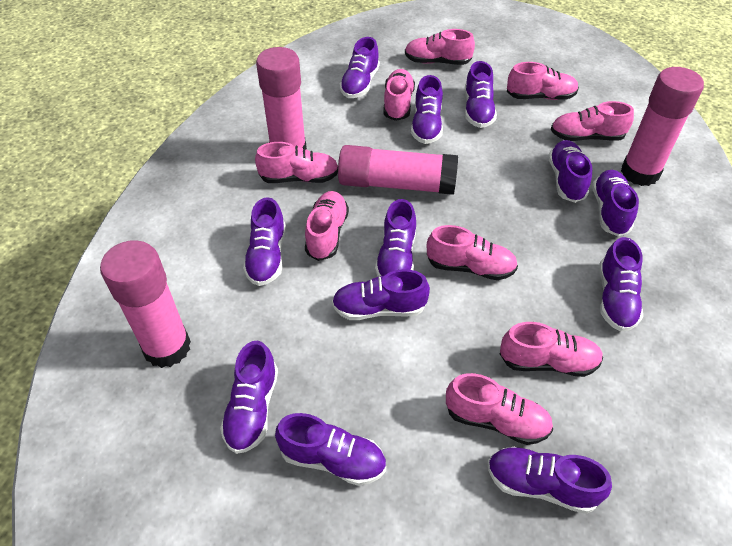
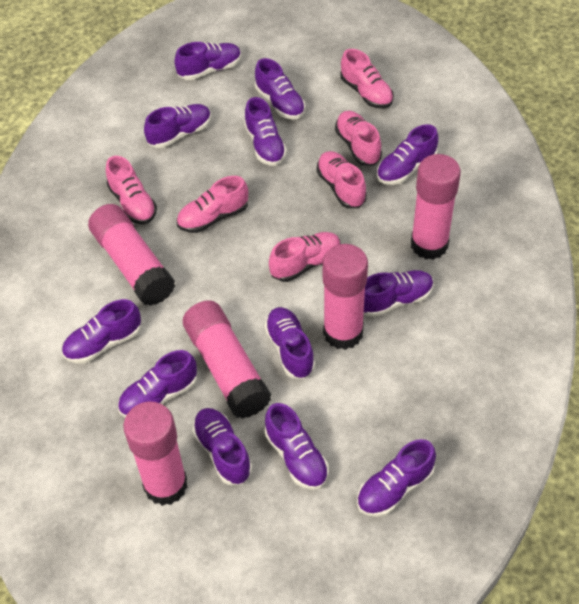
pink glue stick: [100,240,191,368] [256,47,307,150] [338,145,458,195] [621,67,704,186] = 4 -> [88,204,175,306] [123,402,188,506] [183,300,271,418] [323,244,368,350] [411,154,461,260] = 5
pink shoe: [255,142,338,183] [305,191,349,261] [383,69,415,121] [405,29,475,65] [427,225,518,280] [446,373,553,445] [500,322,603,377] [507,62,579,100] [551,101,634,141] = 9 -> [106,156,157,224] [177,176,248,233] [269,232,341,282] [316,151,367,208] [335,111,382,166] [340,49,394,109] = 6

